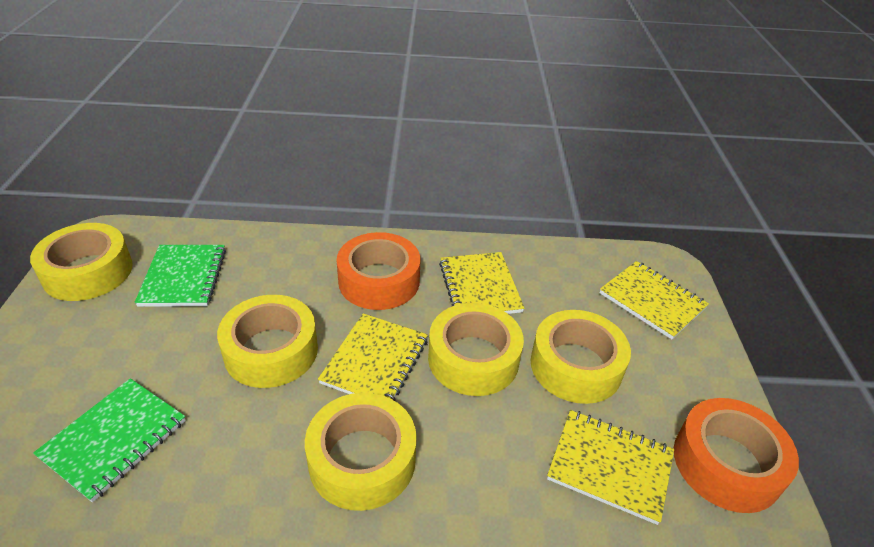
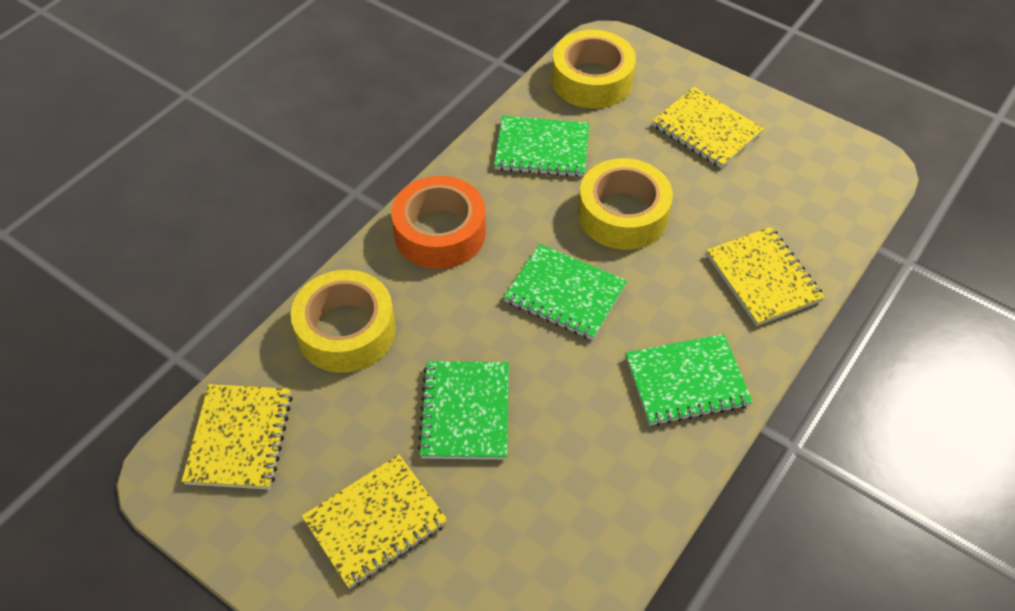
green notebook: [33,378,186,502] [135,245,226,307] = 2 -> [418,361,509,460] [494,116,589,177] [504,244,627,340] [625,334,753,426] = 4
orange tape: [336,232,420,310] [674,398,799,513] = 2 -> [391,176,486,269] = 1
yellow tape: [30,223,133,301] [217,295,318,388] [305,393,417,511] [428,303,524,396] [531,310,631,404] = 5 -> [291,270,396,373] [552,30,636,109] [578,158,673,250] = 3

